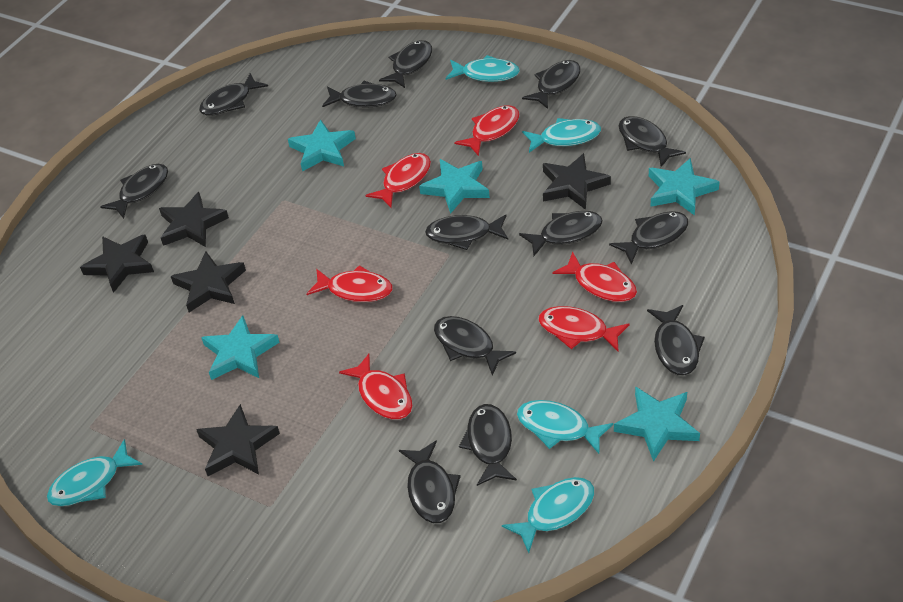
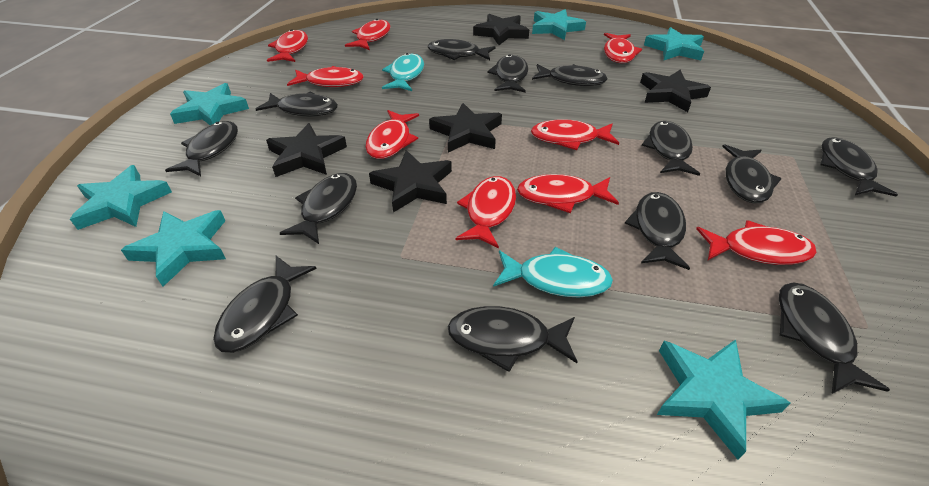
red fish: [306,265,393,302] [339,354,413,419] [365,153,431,208] [454,105,520,156] [538,306,630,352] [552,251,637,302] = 6 -> [267,29,308,62] [287,66,364,87] [345,19,391,50] [365,110,419,159] [455,176,516,249] [517,174,619,213] [531,119,619,150] [604,33,642,63] [696,220,817,265] = 9
turquoise fish: [47,439,143,506] [445,55,520,82] [502,477,594,553] [517,400,613,454] [522,118,601,153] = 5 -> [382,53,424,91] [493,247,613,298] = 2
turquoise star: [201,315,280,380] [288,119,356,172] [419,159,490,214] [614,386,700,462] [649,158,719,216] = 5 -> [70,165,172,230] [121,210,226,287] [170,83,249,125] [532,9,586,40] [644,27,704,61] [657,339,790,460] = 6

